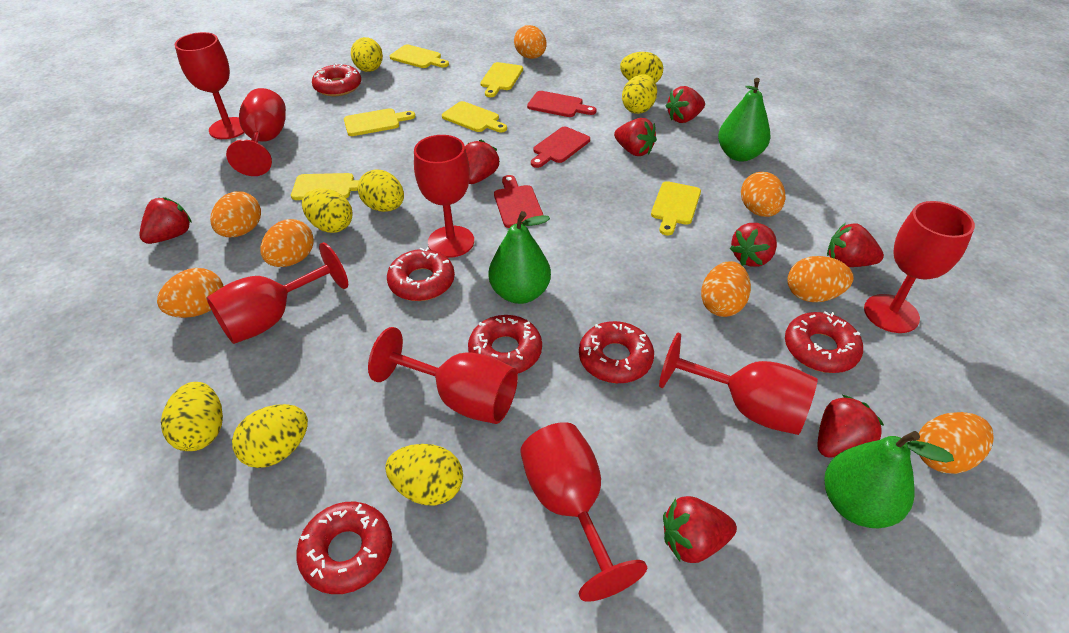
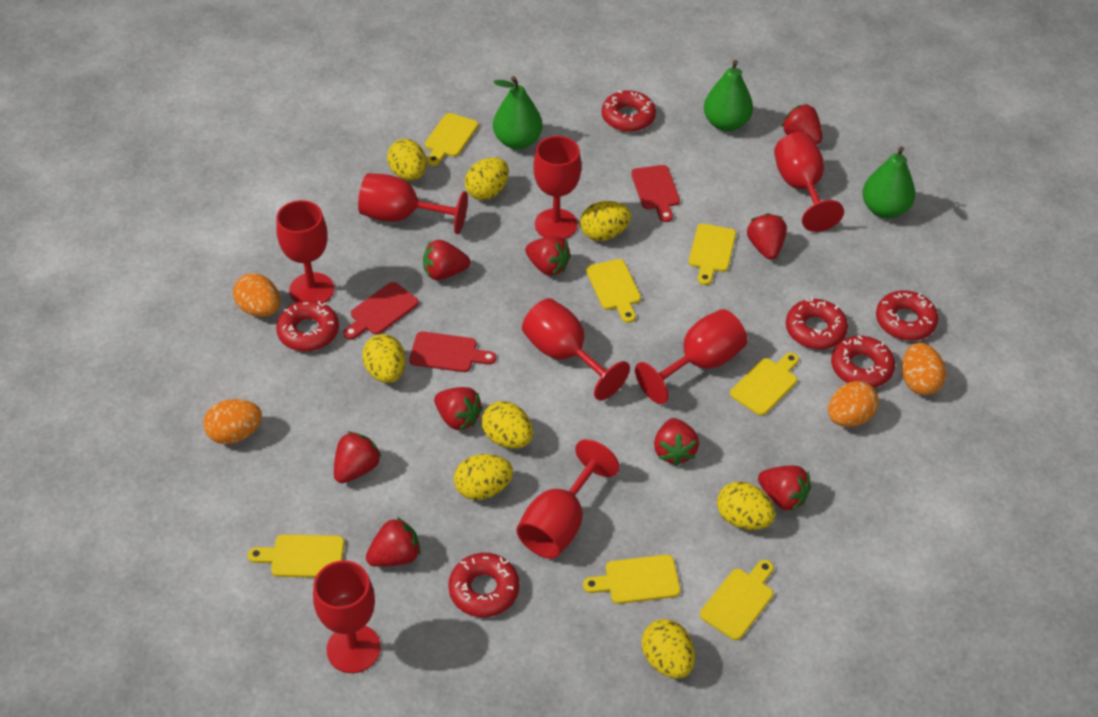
orange egg: [157,268,224,318] [210,191,261,237] [260,219,314,267] [514,25,547,59] [701,261,751,317] [741,172,785,217] [787,256,854,302] [916,412,994,474] = 8 -> [203,399,262,444] [233,273,280,317] [828,381,879,427] [902,343,946,395] = 4
red strawberry: [139,197,192,244] [465,139,500,184] [614,118,657,156] [663,496,737,563] [666,86,705,123] [729,223,777,267] [817,395,884,458] [827,223,884,267] = 8 -> [334,432,381,483] [366,517,421,567] [423,240,470,280] [434,387,483,431] [525,236,571,276] [654,418,699,466] [747,213,787,260] [758,465,811,511] [781,104,822,144] = 9
yellow cutting board: [291,173,359,200] [344,108,415,136] [390,44,449,68] [442,101,507,132] [480,62,523,97] [651,181,701,235] = 6 -> [248,534,345,578] [425,113,478,166] [583,555,681,604] [586,259,641,323] [689,224,736,285] [700,560,774,640] [730,353,799,416] = 7

